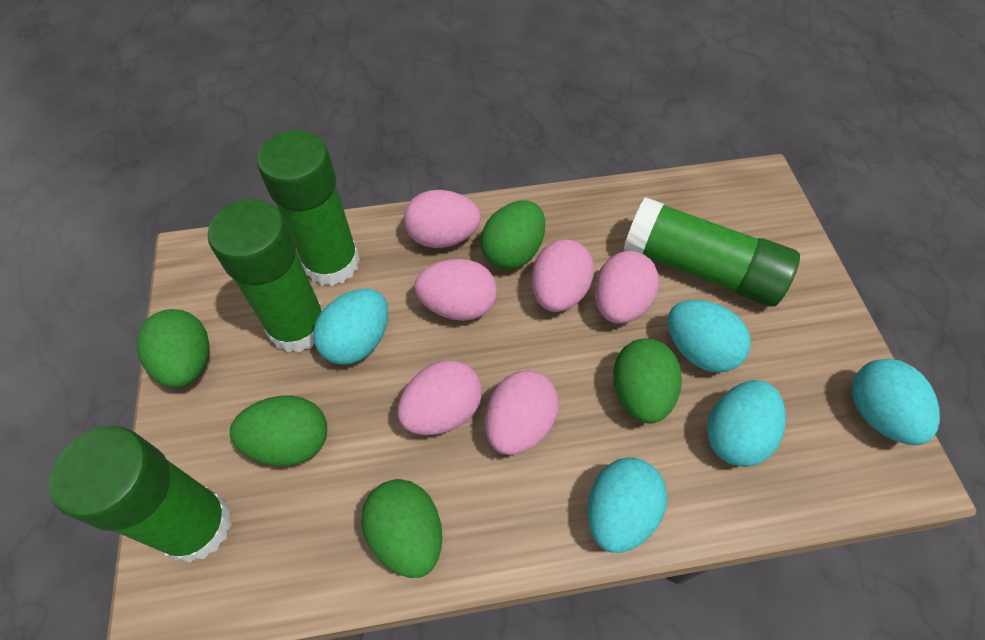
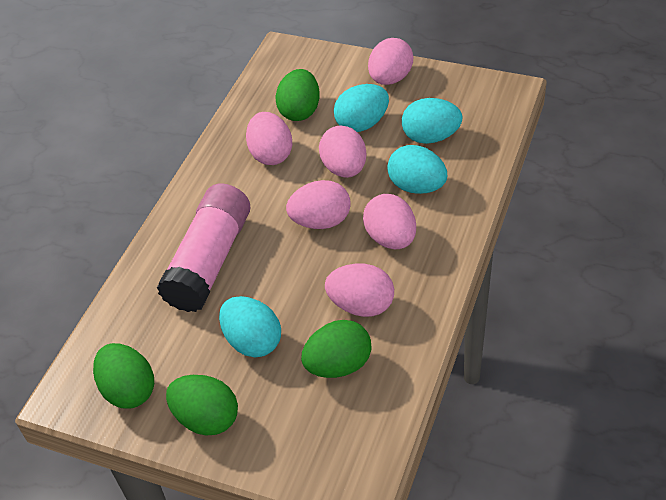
green egg: [137,309,209,388] [230,396,327,466] [361,479,442,578] [480,201,545,270] [613,338,682,424] = 5 -> [93,343,154,409] [166,375,238,435] [276,69,320,121] [301,320,372,378] = 4
green glue stick: [48,426,232,563] [208,199,323,353] [257,130,360,286] [624,197,800,307] = 4 -> none = 0
pink glue stick: none = 0 -> [157,183,250,312] = 1
turquoise egg: [313,289,388,365] [588,457,667,553] [668,300,751,373] [707,380,786,467] [852,359,940,445] = 5 -> [219,296,281,357] [334,84,389,132] [387,145,447,194] [402,98,463,144] = 4

